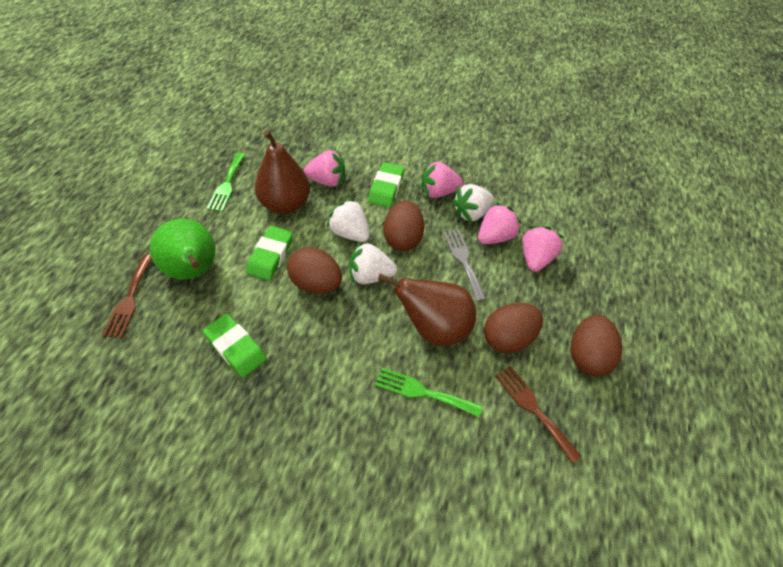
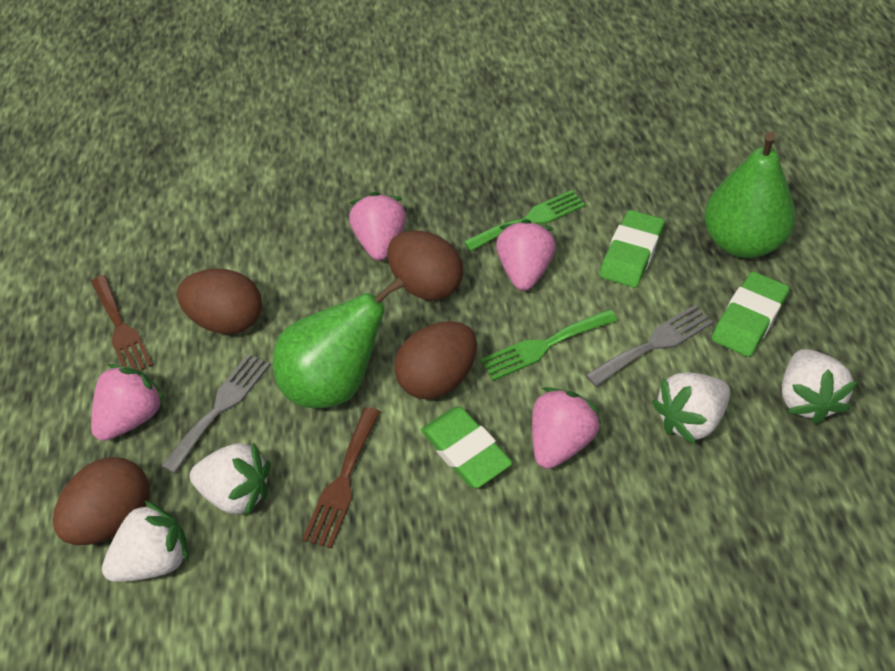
brown pear: [255,130,310,214] [378,274,476,346] = 2 -> none = 0
green pear: [150,219,216,280] = 1 -> [273,277,405,408] [704,132,795,258] = 2
grey fork: [444,230,486,302] = 1 -> [162,354,270,473] [586,305,713,387] = 2
white strawberry: [327,199,370,242] [349,241,397,284] [452,184,494,222] = 3 -> [102,500,188,582] [189,442,270,517] [652,373,730,444] [782,349,858,424] = 4

